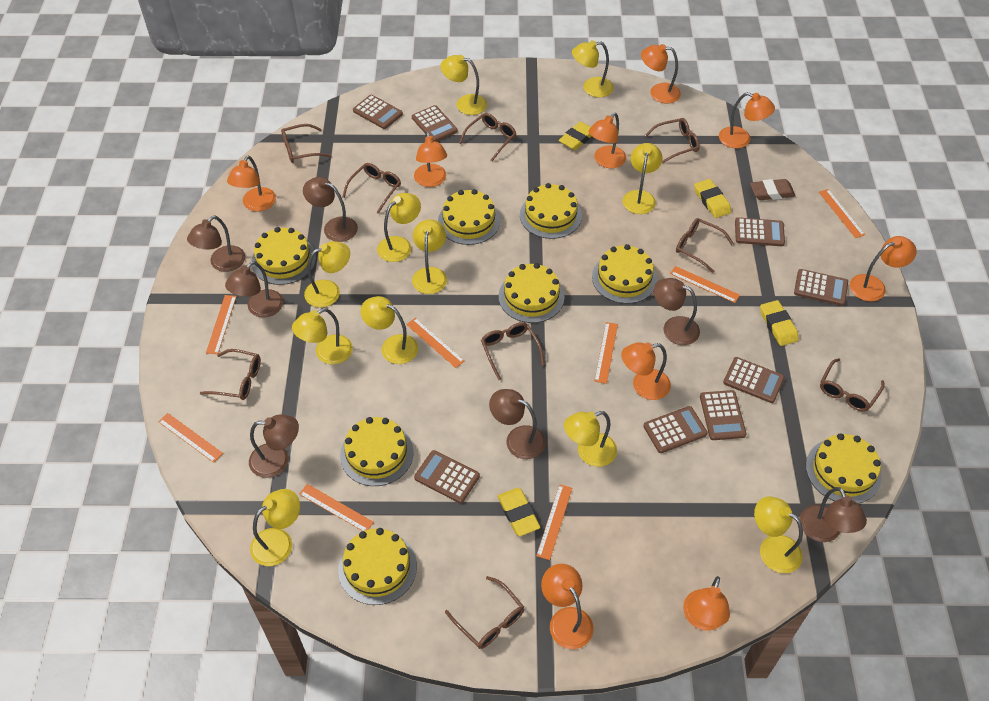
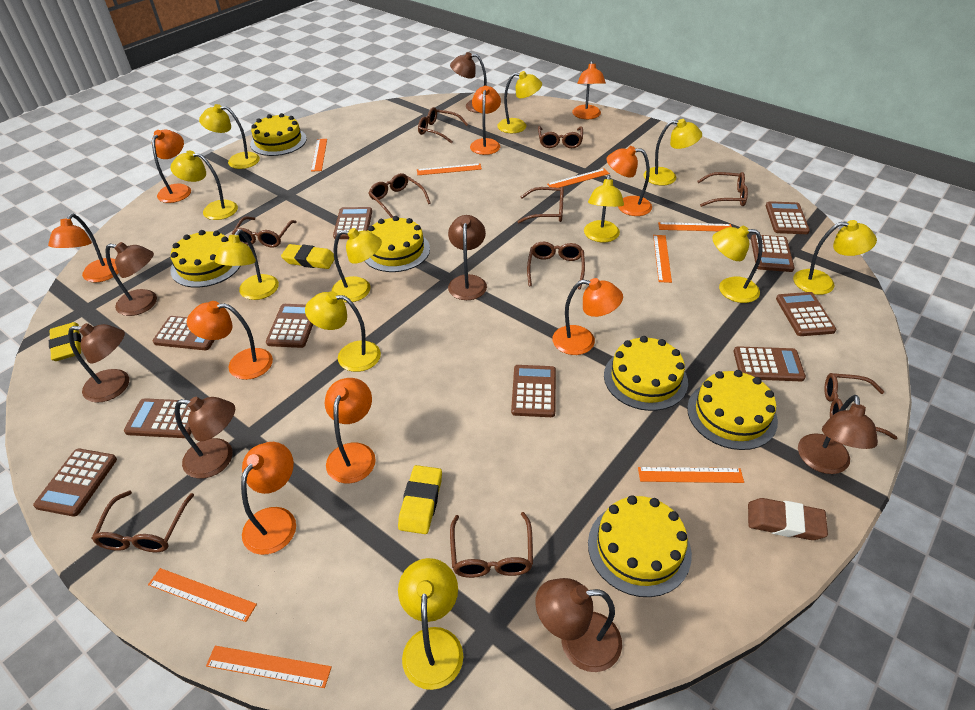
brown calculator: [353,95,403,129] [412,105,458,142] [414,450,480,503] [643,406,708,453] [700,390,746,440] [723,357,785,403] [735,217,785,246] [794,269,848,306] = 8 -> [33,449,117,517] [124,398,192,438] [153,316,215,350] [266,304,313,348] [333,207,372,239] [511,365,556,417] [734,346,806,381] [751,234,795,272] [766,201,810,234] [776,292,836,336] = 10
brown glasses: [200,349,261,400] [281,124,331,163] [342,163,401,214] [445,576,524,649] [459,113,517,161] [481,322,545,380] [645,118,700,164] [676,218,734,273] [820,358,885,412] = 9 -> [91,491,194,552] [232,217,296,248] [369,173,431,218] [418,107,468,144] [450,512,533,578] [517,187,564,223] [527,242,585,289] [538,126,583,148] [697,172,748,207] [825,373,897,440] = 10
yellow cake: [252,227,316,285] [338,528,417,605] [340,417,414,486] [438,189,500,245] [499,263,565,323] [520,183,582,239] [592,244,657,304] [806,433,882,504] = 8 -> [170,230,240,288] [250,113,307,156] [365,216,430,272] [588,495,692,597] [604,336,688,411] [687,370,778,450] = 6
yellow eraser: [498,488,540,536] [559,122,591,150] [694,179,731,218] [760,300,799,346] = 4 -> [49,322,81,361] [281,244,334,269] [398,465,442,534] = 3

